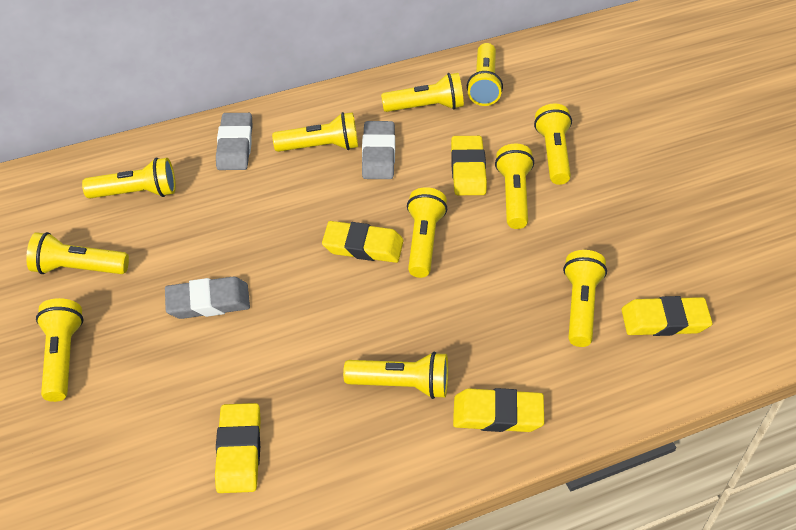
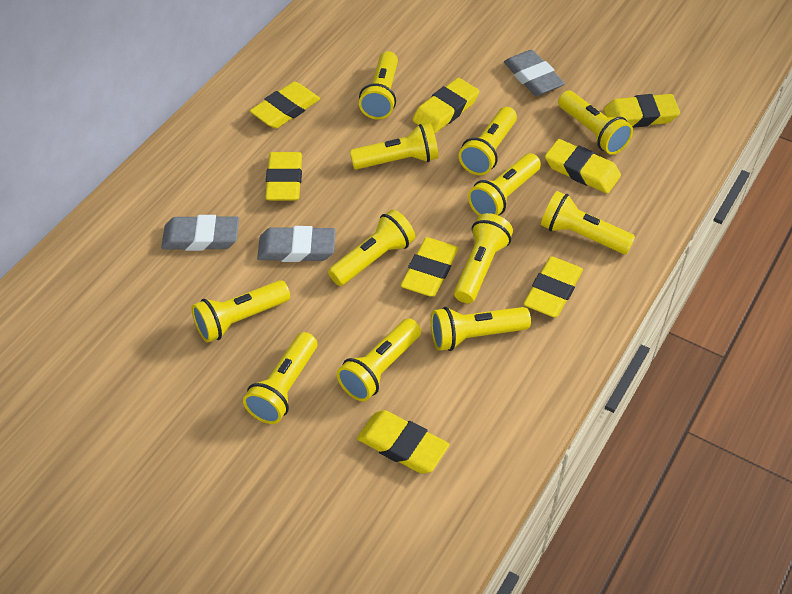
yellow eraser: [215,403,261,493] [322,221,404,263] [451,136,487,195] [453,388,544,432] [621,296,712,336] = 5 -> [250,82,320,128] [265,152,302,201] [357,410,449,474] [400,237,458,297] [412,78,479,134] [523,256,583,317] [545,139,621,194] [604,94,680,128] = 8
yellow flashlight: [26,232,129,274] [36,298,83,402] [82,158,176,199] [272,112,358,152] [343,352,448,399] [381,73,464,112] [407,187,447,278] [467,43,503,106] [495,144,534,229] [534,103,572,185] [563,250,607,347] = 11 -> [191,280,290,343] [243,332,317,424] [328,209,415,286] [337,318,421,401] [350,123,439,169] [359,51,398,119] [431,307,531,351] [454,213,513,303] [459,107,517,175] [468,153,541,216] [541,191,635,254] [558,91,633,155] = 12

